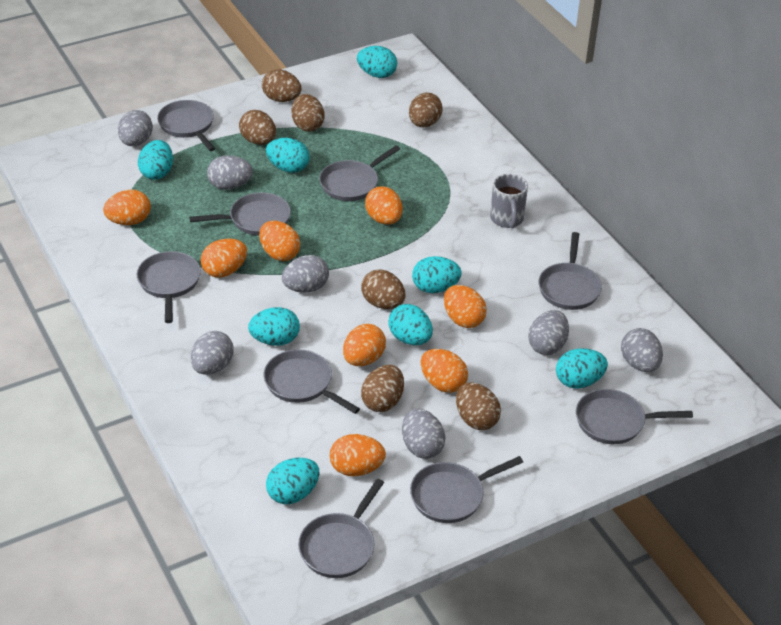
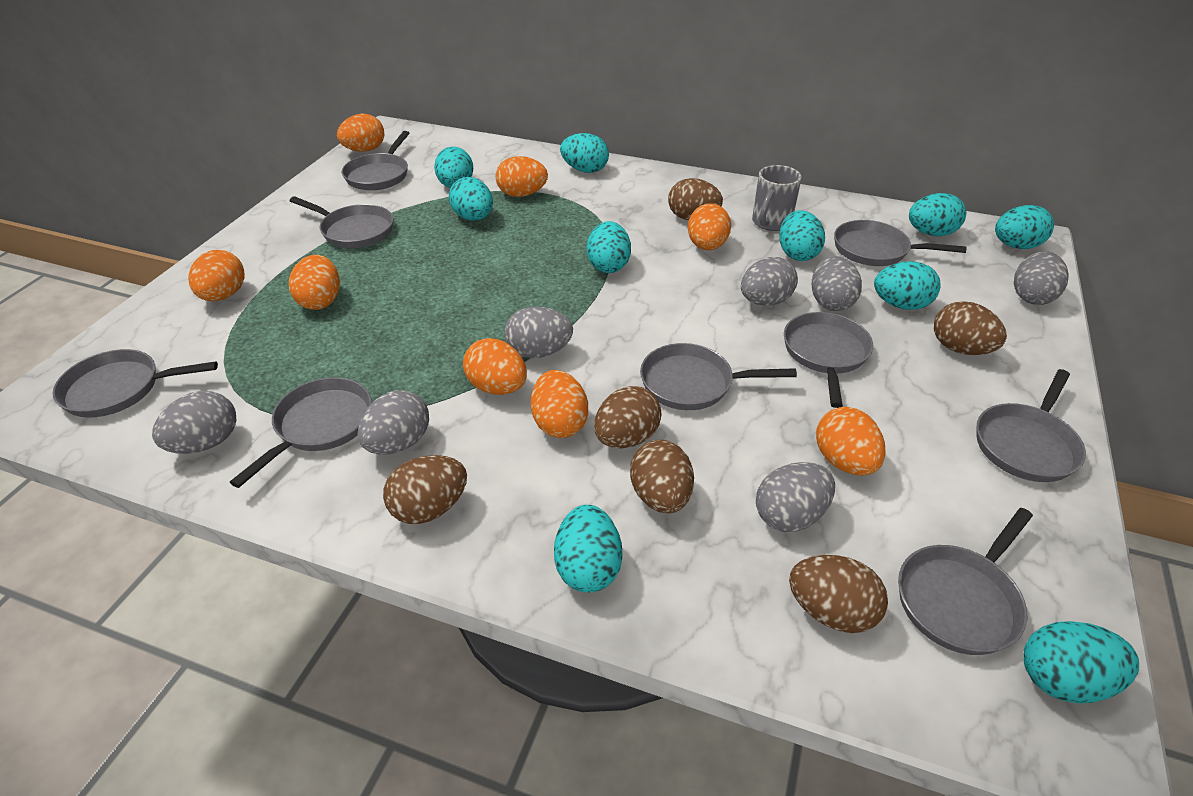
brown egg: [239,110,276,145] [262,69,301,102] [292,94,324,132] [361,269,406,309] [361,365,404,412] [409,93,443,128] [456,382,501,430] = 7 -> [383,455,467,524] [594,386,662,448] [630,440,694,513] [668,178,723,220] [789,555,888,633] [934,301,1007,355] = 6
turquoise egg: [138,140,173,180] [248,307,300,346] [266,138,310,173] [266,458,319,504] [357,46,397,78] [388,304,433,345] [412,256,462,293] [556,348,608,388] = 8 -> [434,146,473,188] [449,177,493,221] [554,505,622,592] [560,133,609,173] [587,221,631,273] [779,210,825,261] [874,261,940,310] [909,193,966,236] [995,205,1054,249] [1023,621,1139,704] = 10

